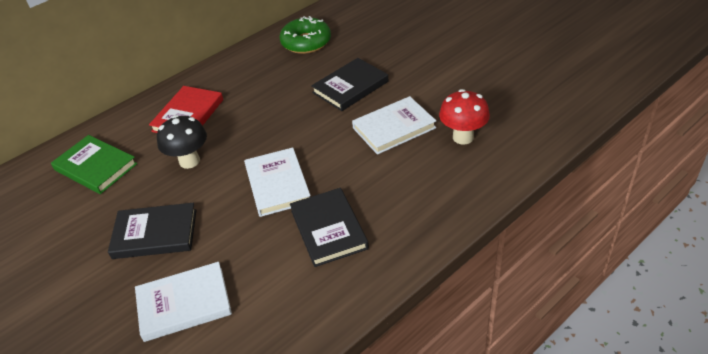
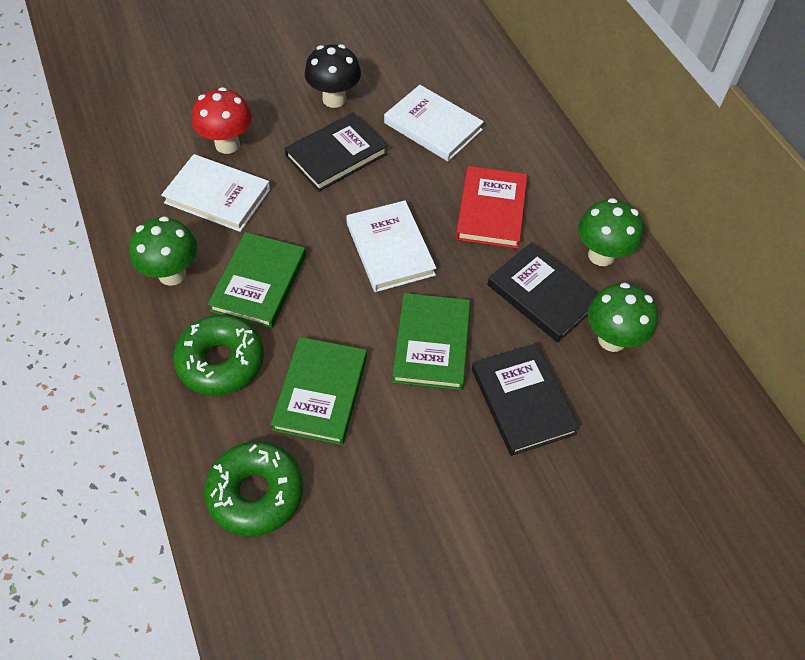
green book: [51,135,137,194] = 1 -> [208,232,306,329] [271,337,367,445] [392,293,470,390] = 3
green donut: [280,16,331,54] = 1 -> [173,315,264,396] [204,441,303,536] = 2
green mushroom: none = 0 -> [129,216,197,286] [578,198,643,266] [588,282,658,352] = 3

